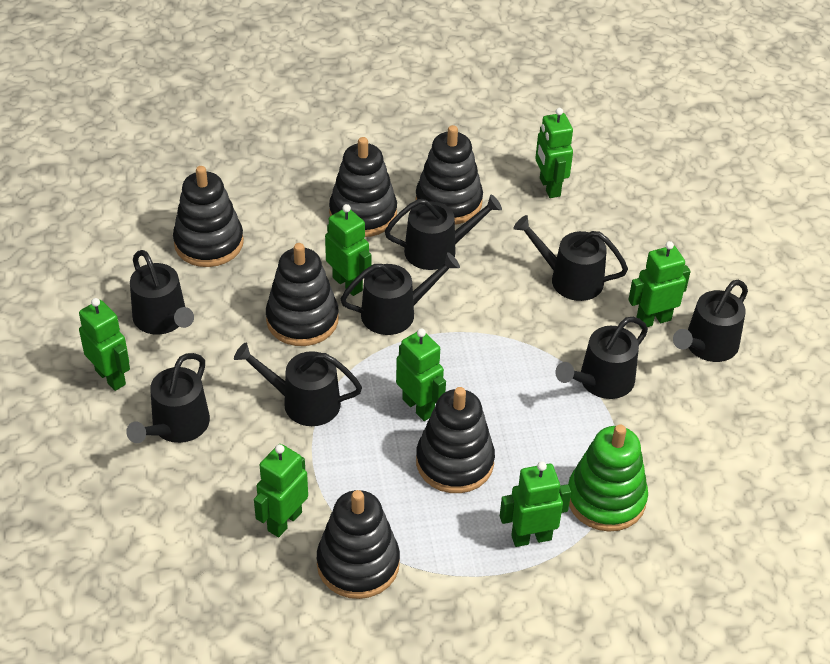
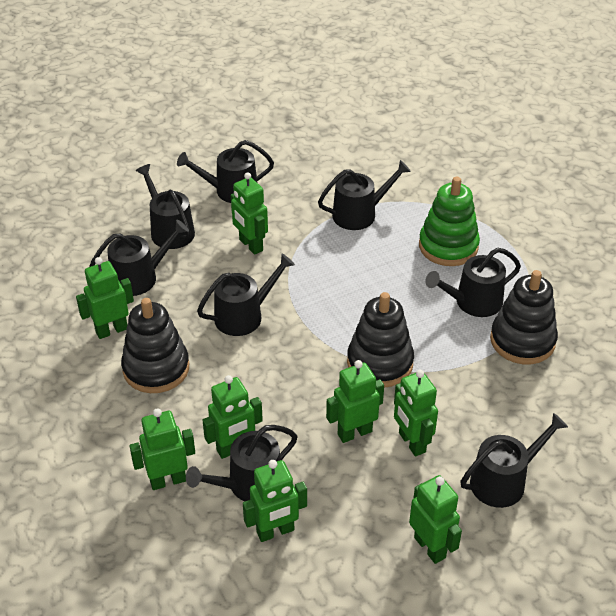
black stacking toy: [173,166,244,267] [266,243,339,346] [317,490,400,599] [329,137,397,237] [415,125,483,225] [416,387,495,493] = 6 -> [121,298,189,393] [347,292,414,387] [490,270,558,364] = 3
green robot: [79,298,130,391] [254,444,308,537] [325,204,371,296] [396,328,446,421] [500,461,571,547] [535,108,573,198] [628,241,691,329] = 7 -> [76,257,134,339] [129,408,195,490] [203,375,263,459] [231,172,268,255] [243,460,307,542] [326,360,384,443] [394,370,438,456] [409,475,462,564] = 8

